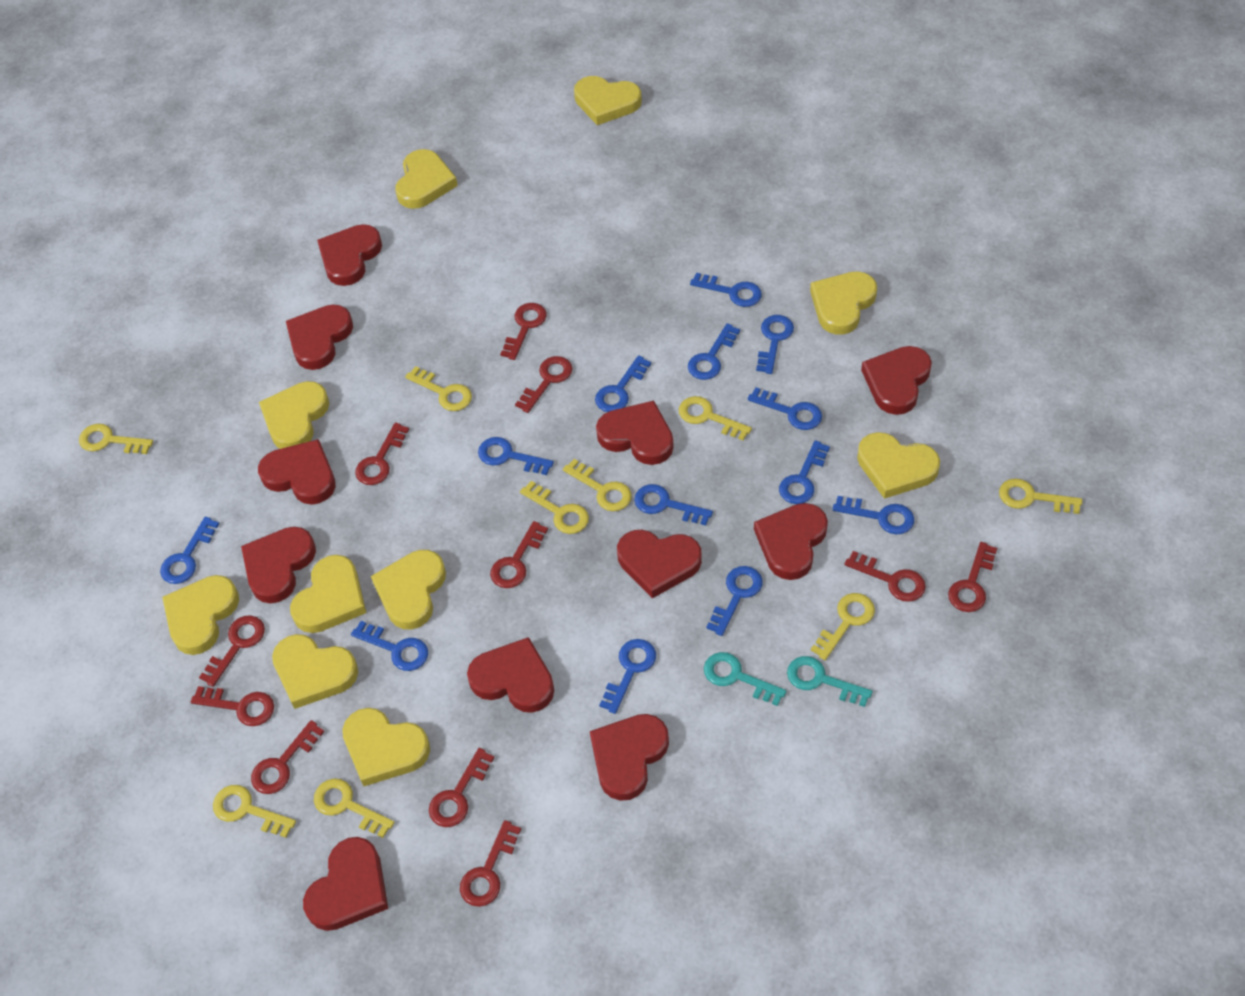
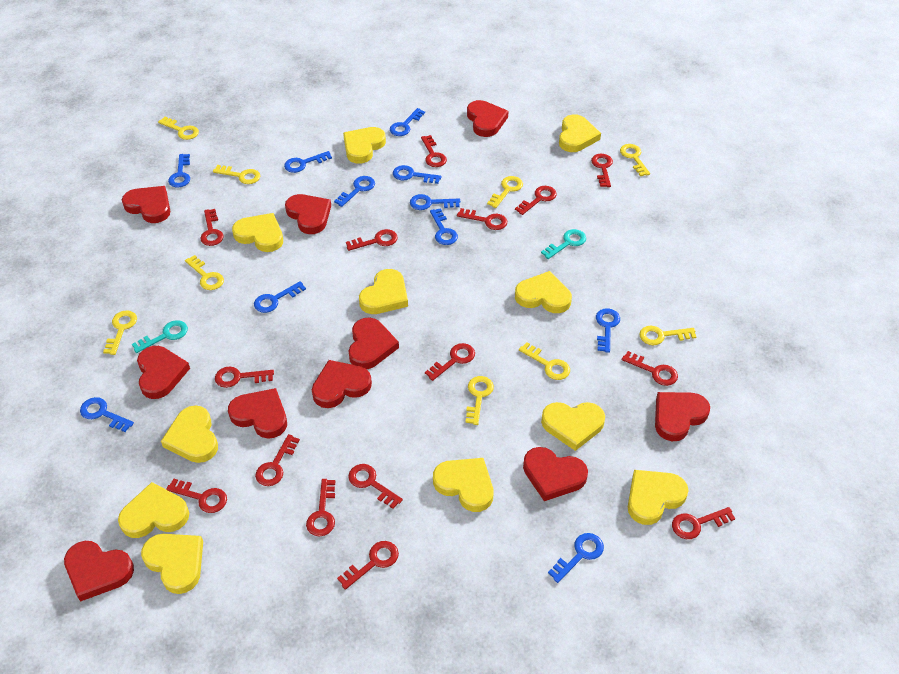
blue key: [160,517,219,584] [351,621,428,671] [478,437,554,475] [595,355,651,412] [599,639,656,714] [634,484,713,526] [688,323,740,380] [690,273,762,307] [706,566,763,636] [748,387,822,430] [756,315,794,374] [779,440,830,504] [832,496,914,534] = 13 -> [80,397,134,432] [168,154,190,188] [254,281,306,313] [284,151,332,173] [334,176,375,207] [390,108,425,136] [393,165,442,184] [410,194,460,210] [430,209,458,245] [548,533,604,583] [596,308,620,353] = 11
red heart: [241,527,316,604] [258,439,336,505] [286,304,353,370] [303,837,388,931] [317,224,382,286] [467,637,554,713] [590,714,669,801] [596,401,674,465] [617,530,702,598] [754,503,828,580] [861,346,932,415] = 11 -> [64,541,134,602] [122,186,170,223] [137,346,190,399] [228,388,287,439] [285,194,331,234] [312,360,372,408] [348,317,399,369] [467,100,509,137] [523,447,588,501] [655,392,710,441] = 10
red key: [191,686,274,726] [199,615,265,687] [251,720,324,794] [355,423,409,485] [429,748,494,827] [460,820,521,907] [490,521,548,588] [500,303,547,360] [515,356,572,413] [844,551,926,602] [948,542,997,612] = 11 -> [166,479,227,513] [200,209,224,246] [215,367,274,388] [255,434,300,486] [306,479,335,536] [337,541,399,590] [346,229,398,251] [348,464,403,509] [421,135,447,167] [425,343,475,381] [457,208,507,230] [515,186,557,215] [591,154,613,187] [622,351,678,386] [672,507,735,539] = 15
yellow heart: [162,575,239,655] [259,381,329,449] [272,634,358,709] [290,555,366,633] [342,708,430,786] [371,550,446,630] [395,149,458,209] [574,76,642,125] [810,271,877,335] [857,432,940,499] = 10 -> [118,482,189,538] [141,534,203,594] [161,405,218,463] [232,213,283,252] [343,127,386,164] [359,269,408,314] [433,458,493,512] [515,271,572,313] [541,402,605,451] [559,114,601,152] [628,470,689,525] = 11

